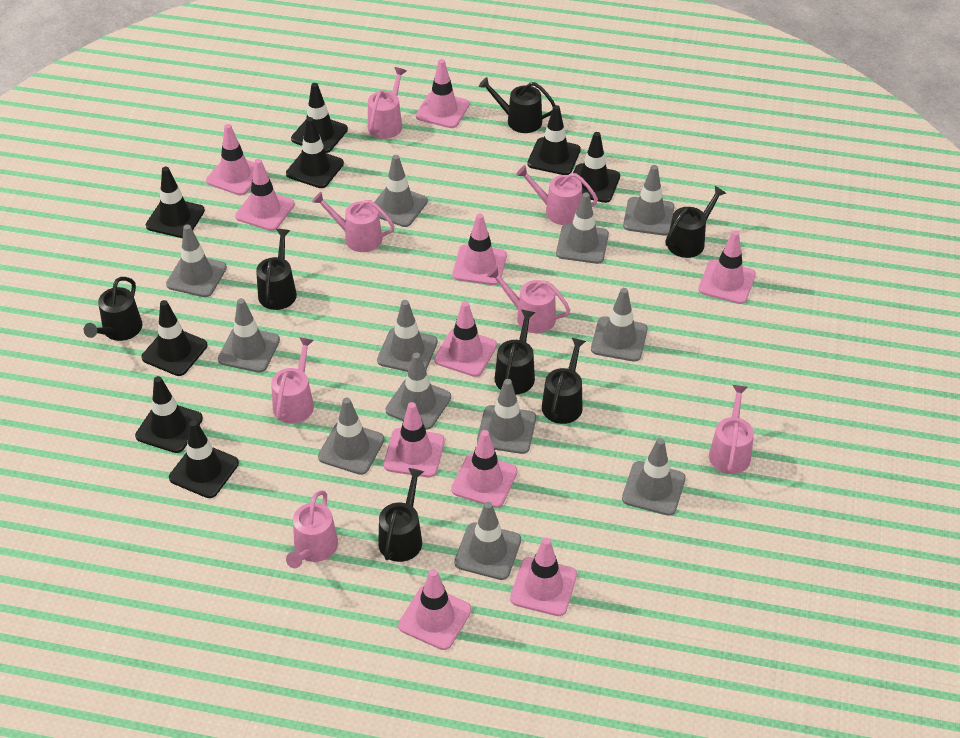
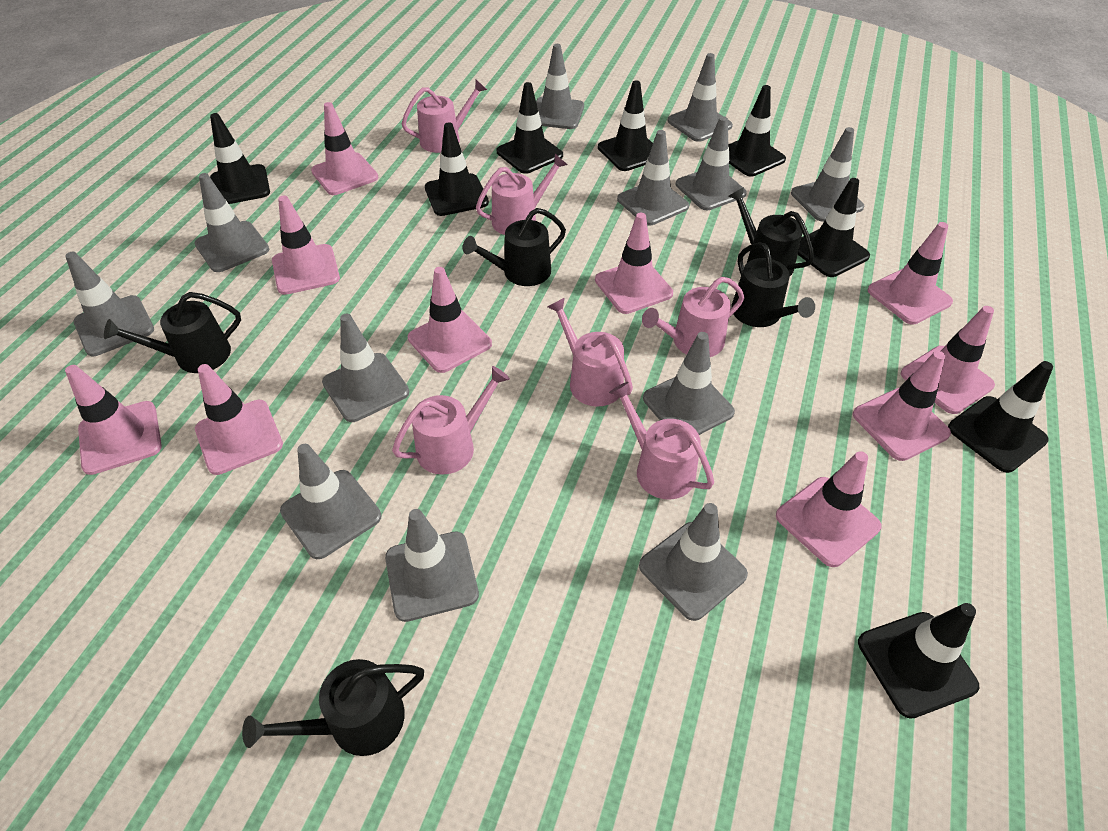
black watering can: [84,277,142,341] [256,229,297,310] [378,468,424,562] [479,77,555,133] [495,309,536,394] [542,338,586,424] [665,186,726,258] = 7 -> [104,292,241,373] [242,659,424,756] [463,208,566,286] [729,187,814,276] [731,242,815,327] = 5
pink watering can: [271,337,314,424] [286,490,338,568] [312,192,395,252] [368,67,406,139] [487,266,570,333] [516,165,598,225] [709,385,754,474] = 7 -> [392,366,510,475] [402,80,487,153] [476,154,567,235] [547,297,633,406] [609,382,714,500] [642,277,744,357] = 6

